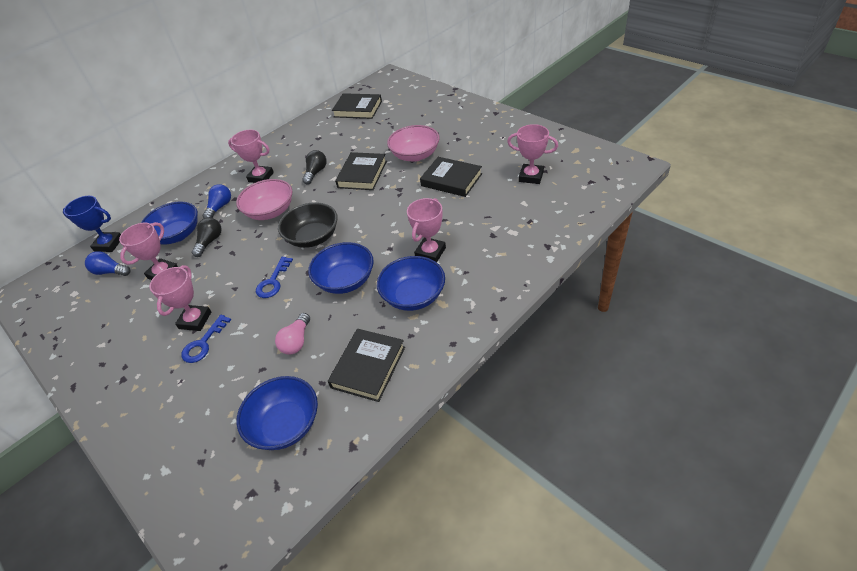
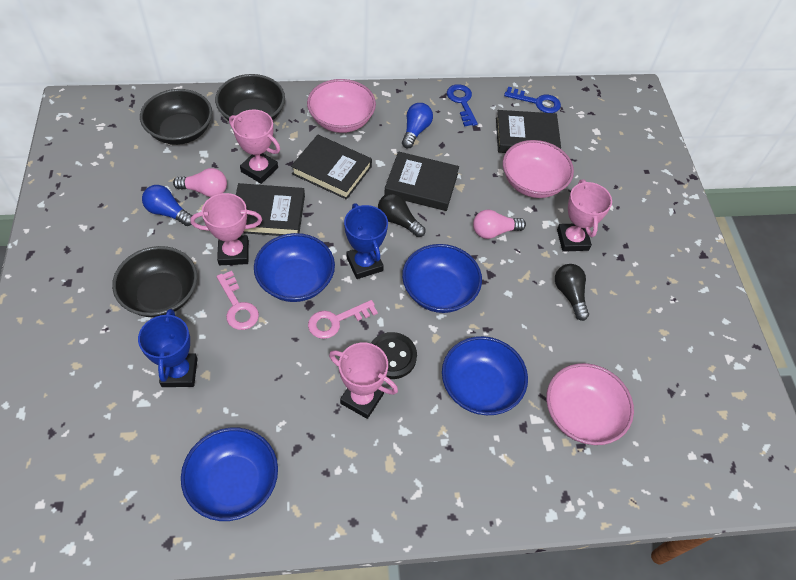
black bowl: [278,202,338,248] = 1 -> [112,246,197,317] [140,89,212,145] [215,74,285,121] = 3
black button: none = 0 -> [371,332,417,379] = 1
blue trophy: [63,196,121,252] = 1 -> [138,309,198,387] [344,203,388,279] = 2
pink bowl: [236,179,293,220] [387,125,440,162] = 2 -> [307,79,376,133] [503,140,574,198] [546,363,634,445] = 3
pink key: none = 0 -> [217,271,259,330] [308,300,378,339] = 2
pink light bulb: [275,313,310,355] = 1 -> [173,168,227,197] [473,210,526,239] = 2
pink trophy: [119,222,178,280] [149,265,211,331] [228,129,274,183] [407,198,446,262] [507,124,558,184] = 5 -> [190,193,262,265] [229,109,280,184] [329,342,398,419] [557,180,612,252] = 4

